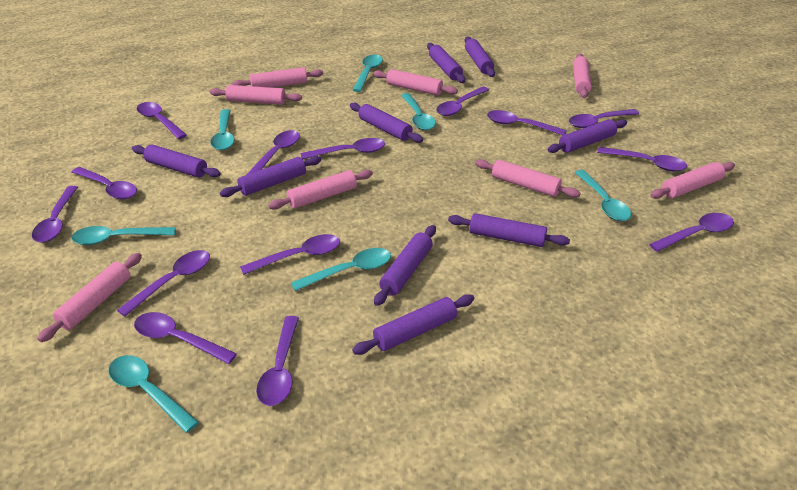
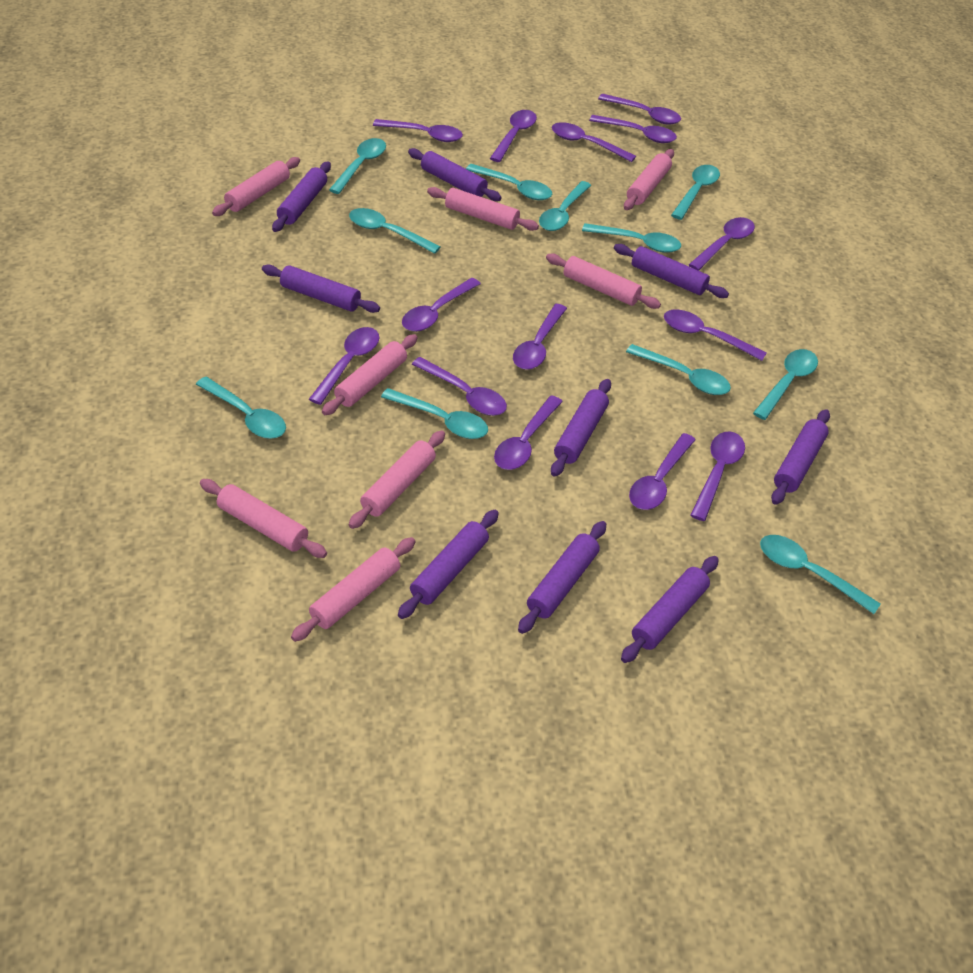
turquoise spoon: [71,226,176,245] [109,355,199,433] [210,109,235,150] [291,248,391,291] [353,55,383,92] [401,93,436,130] [575,170,631,221] = 7 -> [196,377,286,439] [329,138,386,194] [349,208,441,254] [381,388,488,439] [466,164,552,200] [539,181,591,231] [582,223,681,253] [626,344,731,395] [671,165,720,220] [753,349,818,420] [760,535,881,614] = 11

